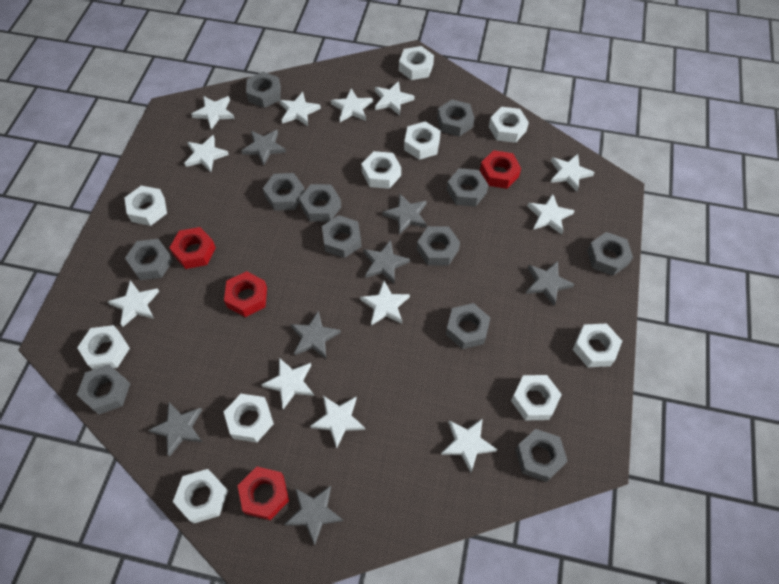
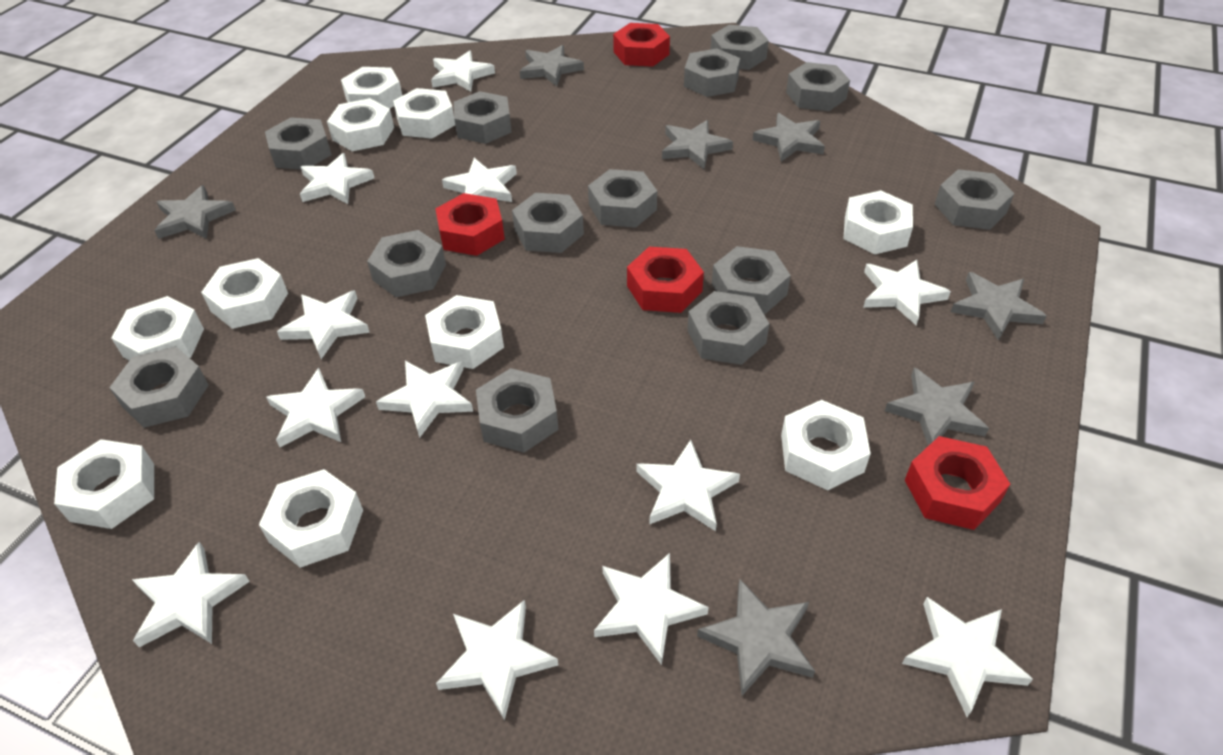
grey nut: [77,364,130,414] [125,239,173,280] [246,72,281,108] [263,173,305,211] [299,184,341,222] [322,215,361,258] [417,226,460,266] [437,99,475,137] [446,303,491,349] [447,168,488,207] [516,429,568,482] [587,232,633,276] = 12 -> [109,347,209,428] [265,117,332,170] [367,230,446,297] [454,91,512,144] [476,368,559,453] [512,193,584,253] [588,169,657,228] [684,48,740,97] [687,291,769,365] [710,25,769,70] [712,246,791,315] [786,62,850,111] [935,169,1014,230] = 13

